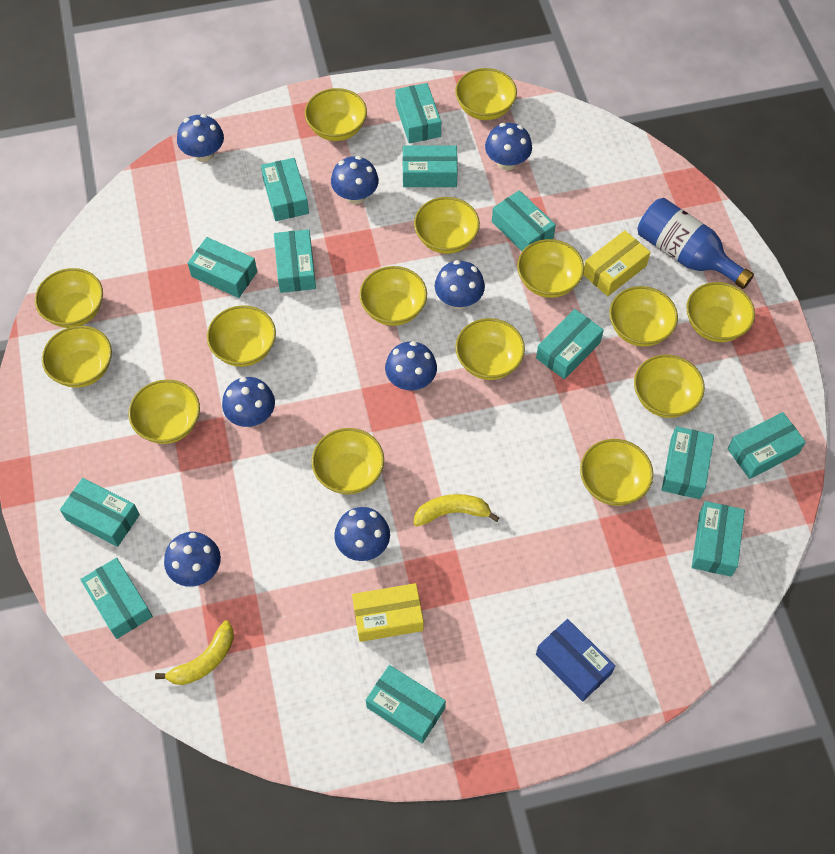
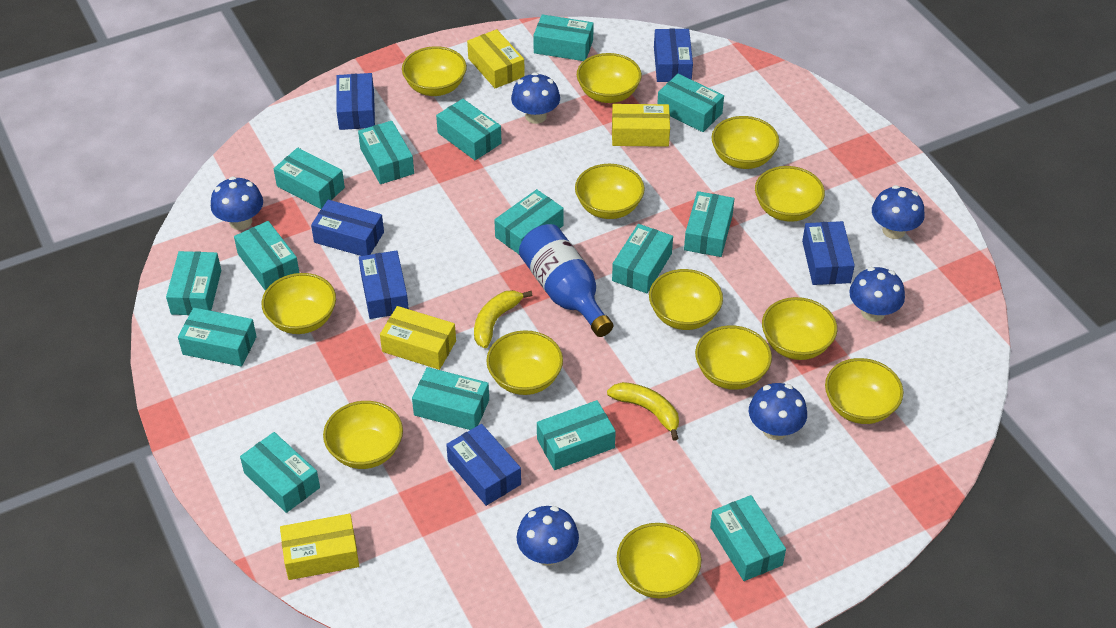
blue box: [536,619,615,702] = 1 -> [311,200,384,256] [337,73,375,130] [359,250,409,319] [446,424,521,506] [654,29,693,82] [802,221,855,285] = 6
blue mushroom: [164,532,221,587] [177,114,224,162] [222,377,275,427] [331,156,379,204] [334,507,390,561] [385,341,437,390] [435,260,485,309] [485,123,532,170] = 8 -> [211,177,263,230] [511,72,560,124] [516,506,579,566] [749,383,807,440] [849,267,905,322] [872,185,925,239] = 6
turquoise box: [60,478,140,547] [80,558,153,639] [188,237,257,298] [261,158,309,221] [274,229,316,293] [366,665,446,743] [395,83,441,144] [403,145,457,187] [492,190,556,251] [536,309,604,379] [662,426,714,499] [692,501,745,577] [728,412,806,479] = 13 -> [166,251,221,315] [178,308,257,366] [234,221,300,291] [240,432,320,513] [274,148,345,209] [358,121,414,184] [412,367,489,430] [436,99,502,160] [494,189,564,254] [533,14,594,61] [537,400,616,470] [612,224,673,293] [657,74,724,132] [684,191,734,257] [710,495,786,581] = 15
yellow bowl: [35,268,103,328] [42,326,112,388] [129,379,200,444] [207,305,276,367] [305,88,367,141] [312,428,384,494] [359,266,427,326] [414,197,480,254] [455,68,517,120] [455,318,525,380] [517,239,584,298] [580,439,653,506] [609,286,678,347] [634,354,705,418] [686,282,755,342] = 15 -> [262,273,336,334] [323,401,403,469] [402,46,467,96] [486,330,563,395] [575,164,645,219] [577,53,642,103] [617,523,701,598] [649,269,723,330] [695,325,772,390] [712,116,779,169] [755,166,825,222] [762,297,837,360] [825,358,903,424] = 13
yellow box: [352,583,424,642] [583,230,651,296] = 2 -> [280,514,359,580] [380,306,456,370] [467,29,525,89] [612,104,670,147] = 4

